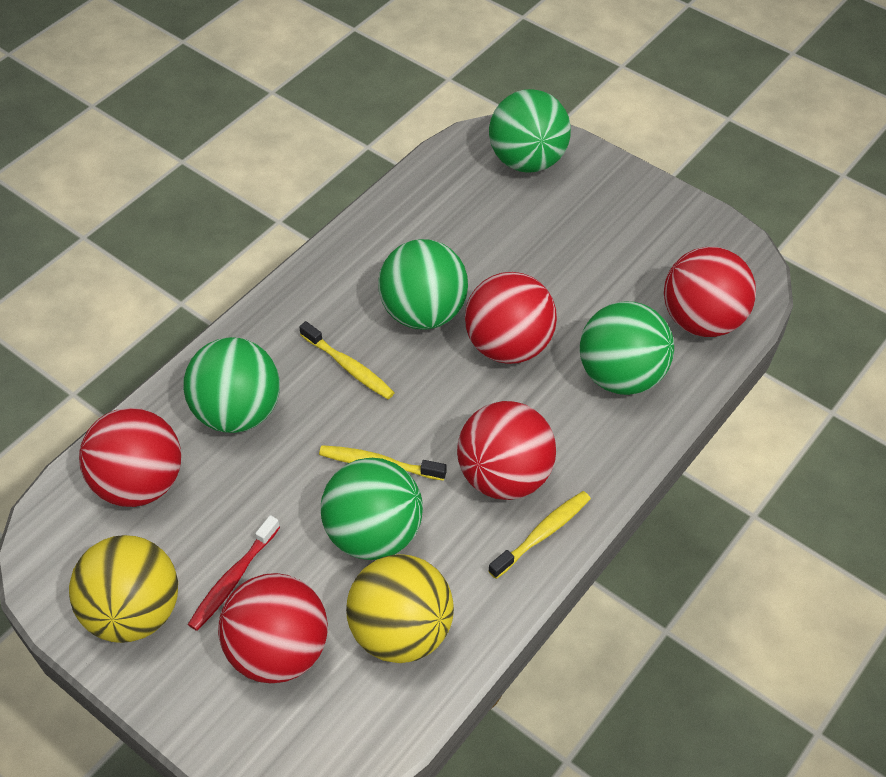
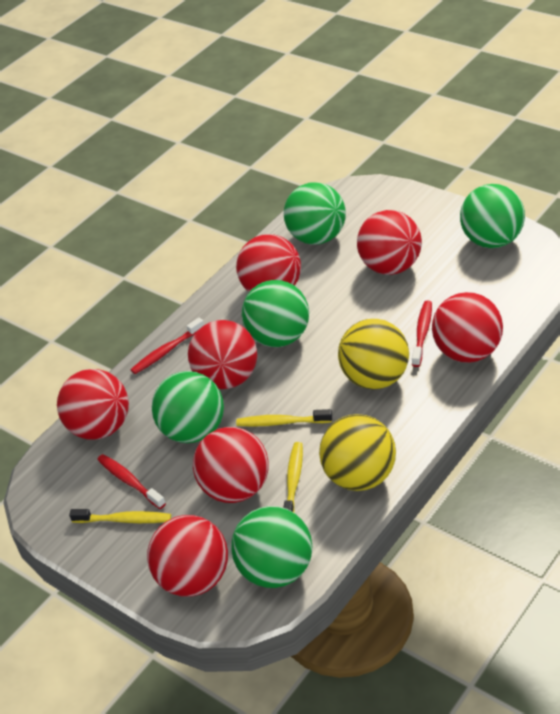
red ball: [79,408,181,507] [218,573,328,683] [457,401,556,500] [465,272,557,364] [664,247,756,337] = 5 -> [57,369,129,440] [147,515,228,597] [188,320,257,389] [193,427,269,503] [236,234,301,292] [357,210,422,275] [432,292,503,363] = 7
red toothbrush: [188,515,280,631] = 1 -> [97,454,166,509] [131,318,204,374] [412,301,432,367] = 3

